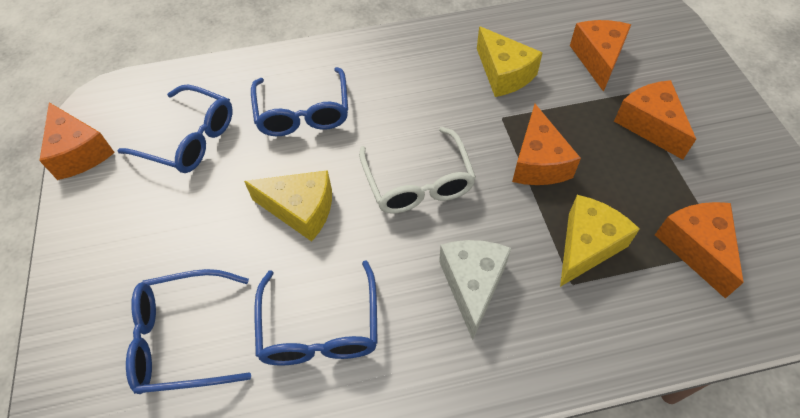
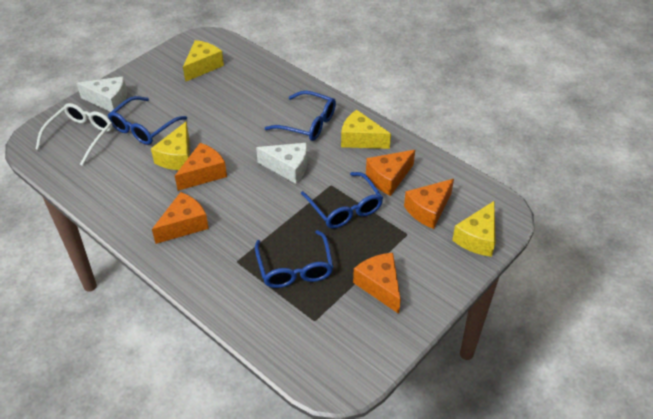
white cheese: [439,240,511,340] = 1 -> [76,76,127,113] [256,143,307,184] = 2
yellow cheese: [244,170,332,242] [477,26,543,97] [560,195,640,287] = 3 -> [151,122,190,170] [183,40,224,82] [341,110,391,149] [452,201,496,257] = 4

